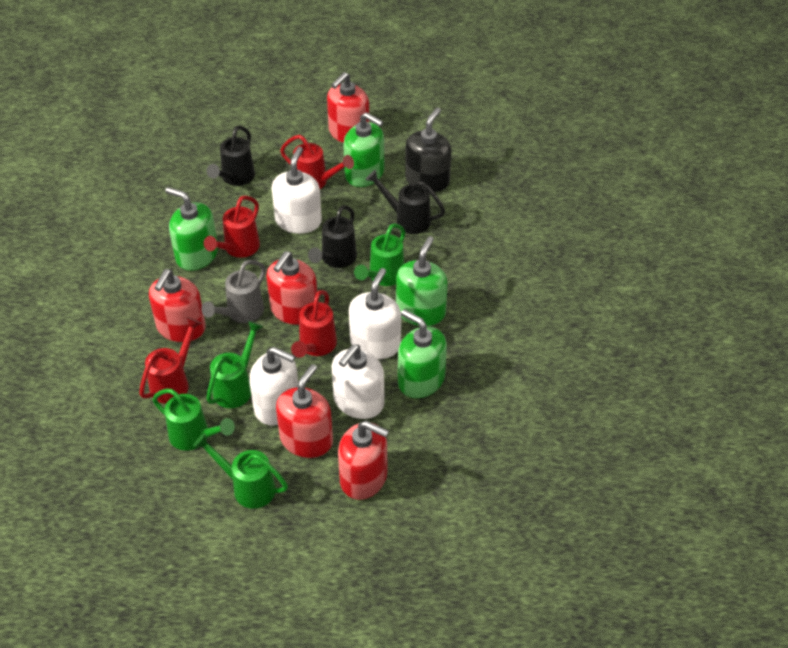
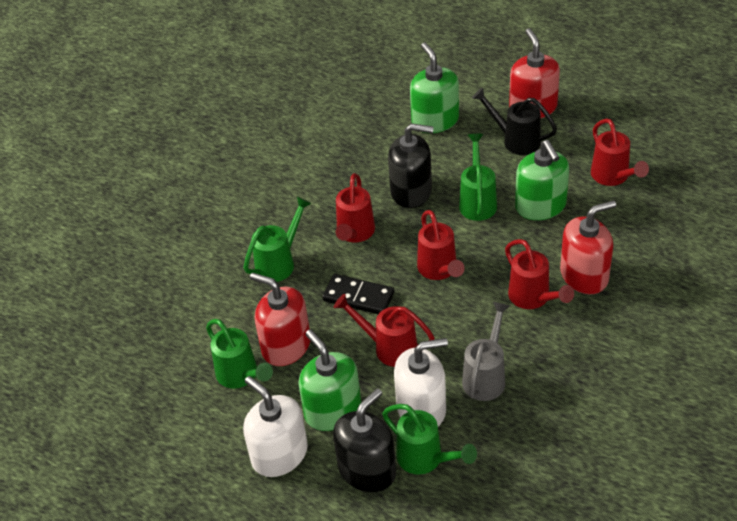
black domino: none = 0 -> [322,274,394,314] = 1
black soap dispenser: [405,108,451,192] = 1 -> [333,388,396,492] [388,123,434,208] = 2
black watering can: [206,125,255,186] [308,205,357,268] [366,170,445,234] = 3 -> [472,87,557,155] = 1
green soap dispenser: [165,187,218,271] [343,112,384,187] [396,236,448,326] [398,309,447,398] = 4 -> [298,329,361,431] [410,42,459,133] [515,140,569,220] = 3
red soap dispenser: [149,269,206,342] [266,251,317,325] [276,364,333,458] [327,72,370,143] [338,421,389,500] = 5 -> [250,272,310,366] [509,28,560,119] [560,200,616,294] = 3
red watering can: [139,317,202,404] [204,195,260,258] [280,135,354,189] [291,290,337,358] = 4 -> [334,294,435,367] [336,173,375,242] [417,210,465,280] [505,239,574,309] [591,118,649,186] = 5
white soap dispenser: [249,347,298,425] [272,147,322,234] [331,344,384,419] [349,268,401,359] = 4 -> [243,376,308,477] [394,338,448,427] = 2

